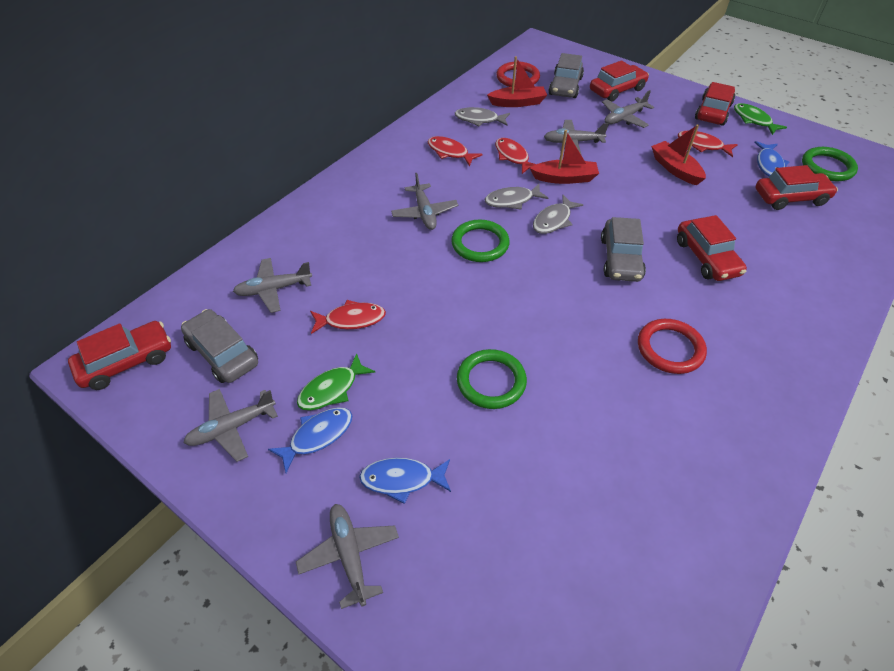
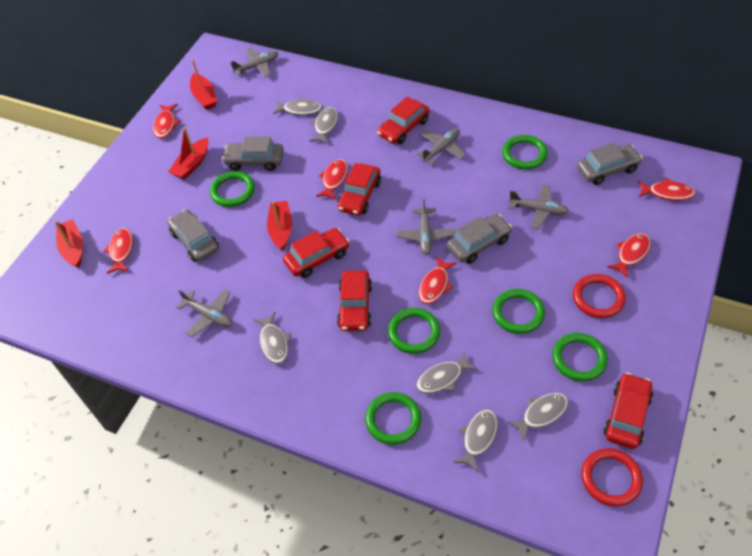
blue fish: [268,407,353,473] [359,458,451,504] [754,141,789,176] = 3 -> none = 0
green fish: [297,353,375,410] [734,103,787,135] = 2 -> none = 0
green ring: [451,219,510,262] [457,349,527,409] [802,147,858,181] = 3 -> [210,171,255,207] [365,392,421,445] [388,308,440,354] [492,289,545,334] [502,135,548,169] [552,333,608,382] = 6
grey car: [181,309,258,383] [548,53,584,98] [601,217,646,282] = 3 -> [167,209,219,262] [222,137,284,171] [447,214,512,264] [577,143,643,185] = 4
grey fish: [455,107,510,126] [485,184,548,210] [533,195,583,234] = 3 -> [254,312,291,364] [273,97,322,115] [310,107,338,144] [416,352,478,394] [454,409,498,472] [507,393,568,442] = 6
grey plane: [184,389,278,462] [233,258,312,313] [296,504,399,609] [391,173,458,230] [544,120,609,154] [602,90,654,128] = 6 -> [176,289,232,337] [230,48,278,77] [396,199,455,255] [417,128,465,164] [509,185,569,229] = 5
red boat: [487,56,547,107] [530,130,599,184] [651,124,706,185] = 3 -> [55,219,83,268] [168,127,209,180] [190,59,217,110] [267,201,292,251] = 4
red fish: [310,300,386,334] [428,136,482,166] [495,138,536,174] [678,131,738,157] = 4 -> [103,228,133,274] [153,104,180,138] [316,159,348,200] [419,257,457,304] [607,233,651,278] [638,178,696,201] = 6

